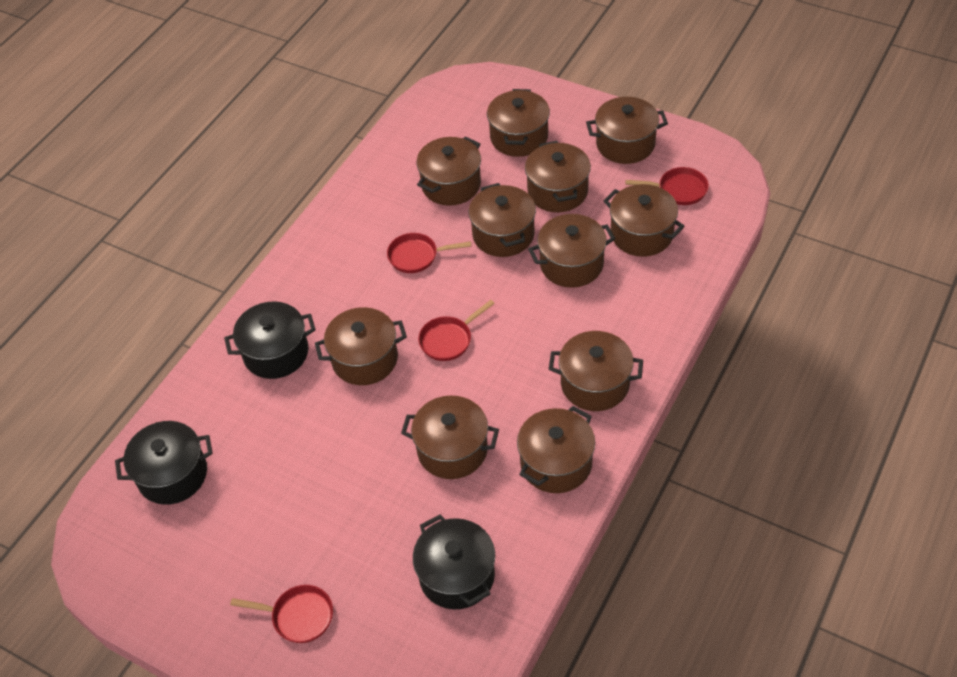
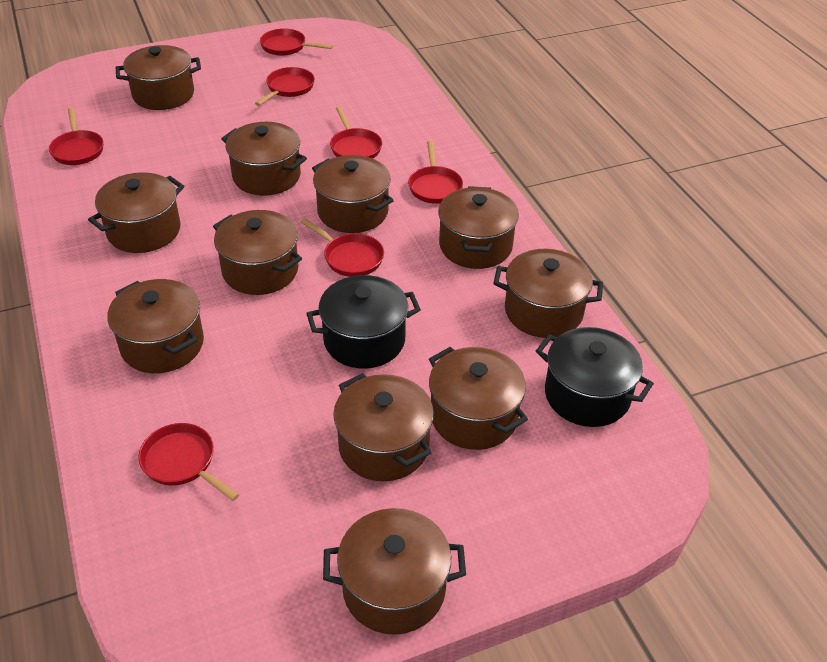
black pot: [115,421,213,505] [224,302,316,379] [413,514,495,609] = 3 -> [306,275,421,369] [536,327,654,427] = 2
red pan: [230,585,333,643] [387,233,471,273] [418,300,495,361] [625,167,709,205] = 4 -> [49,108,104,165] [138,423,239,501] [255,67,315,106] [260,28,333,56] [300,218,384,277] [330,106,382,159] [408,141,463,204] = 7

